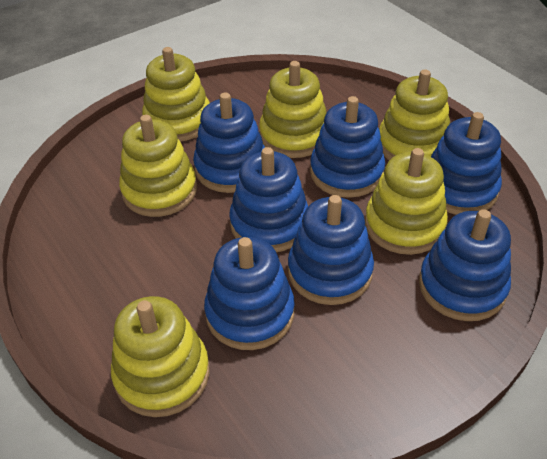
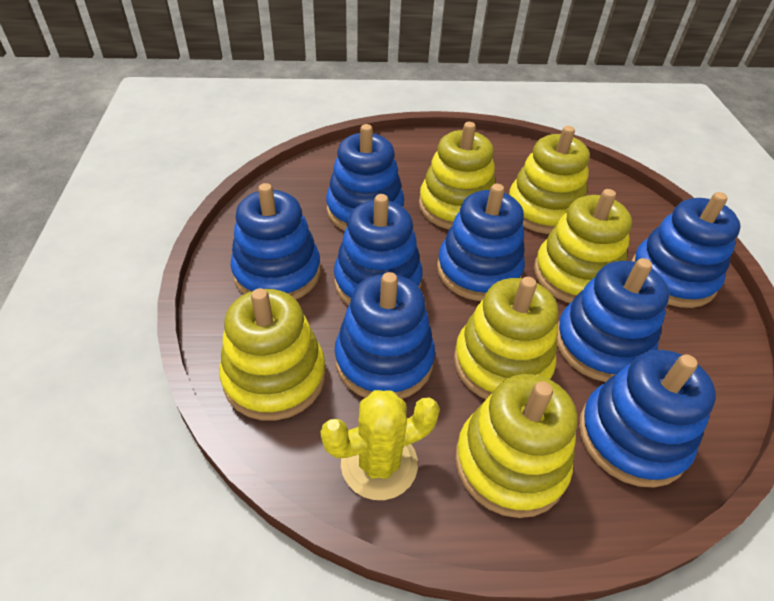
blue stacking toy: [193,92,265,193] [204,237,295,350] [229,147,308,252] [288,195,374,305] [310,96,385,198] [419,209,511,321] [431,112,502,215] = 7 -> [230,183,321,300] [326,124,404,231] [334,194,423,305] [335,272,435,399] [437,184,525,301] [557,258,669,382] [579,350,716,487] [632,192,741,308] = 8
yellow cactus: none = 0 -> [320,390,440,500] = 1

